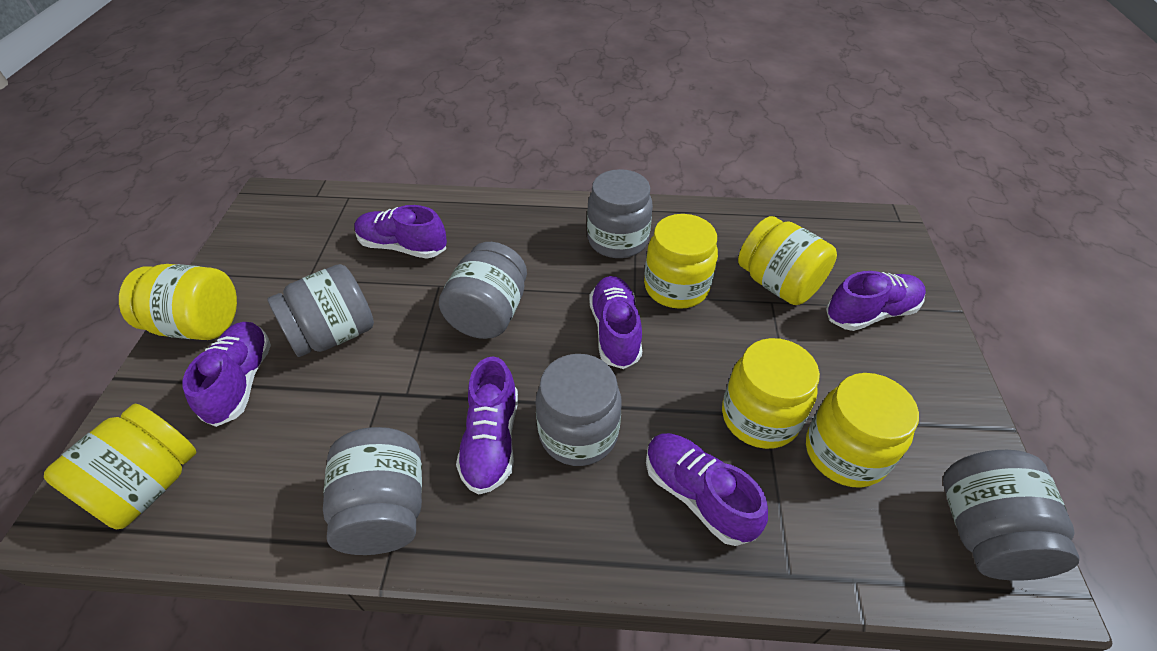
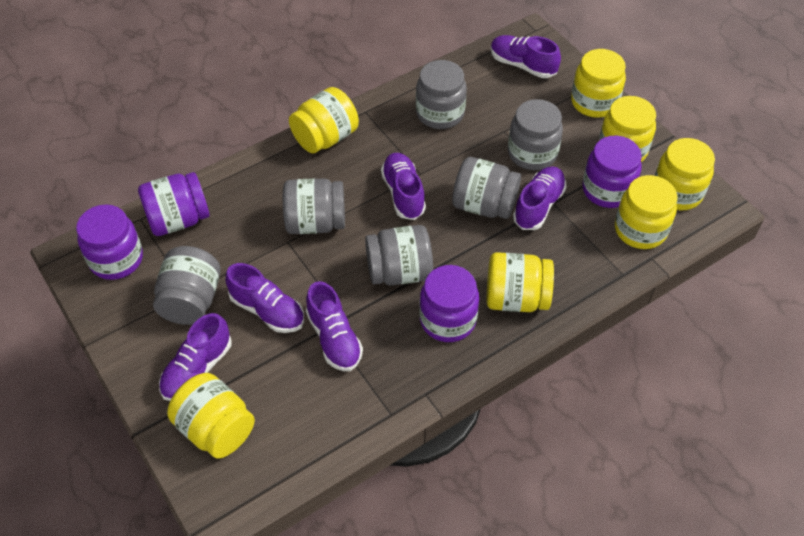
purple jar: none = 0 -> [76,204,143,280] [138,172,210,236] [419,265,479,342] [582,136,642,208] = 4
yellow jar: [44,404,196,529] [119,264,237,340] [644,214,718,309] [722,338,820,449] [738,216,837,305] [806,373,919,488] = 6 -> [167,373,255,459] [289,87,359,153] [487,252,554,312] [571,49,626,118] [599,96,656,162] [615,175,677,249] [654,138,715,210] = 7

